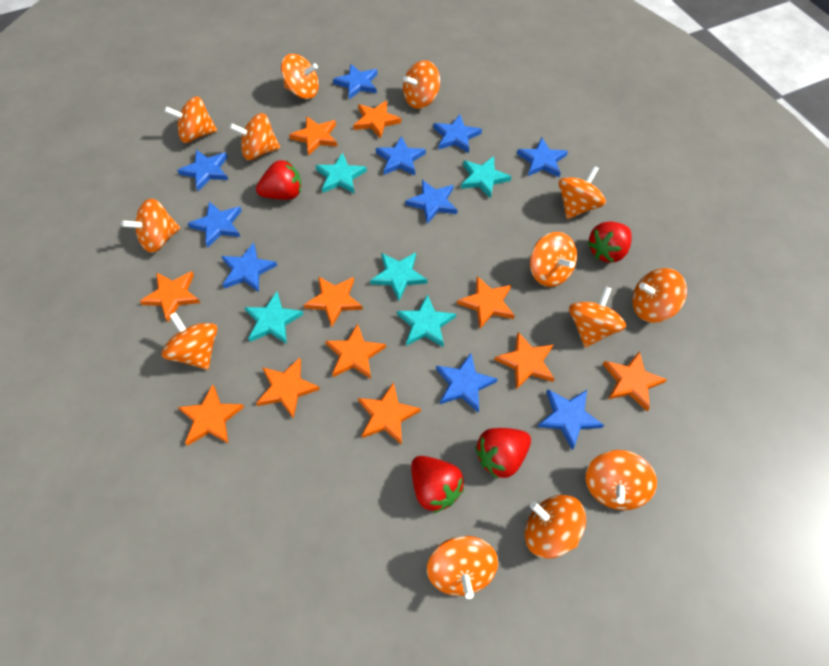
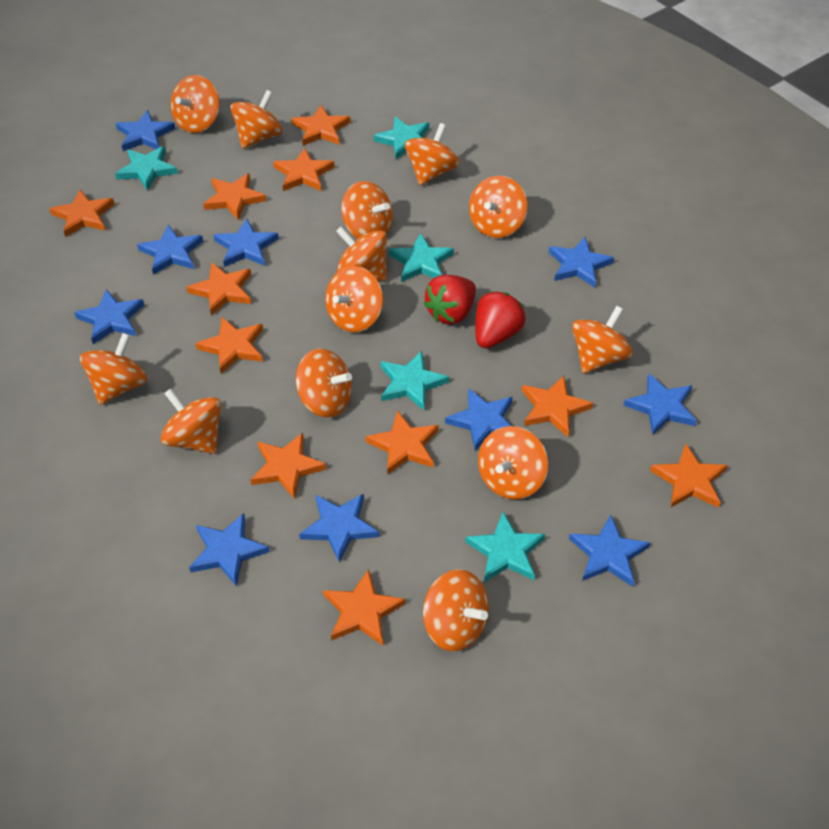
red strawberry: [256,160,301,200] [411,456,464,513] [475,428,531,479] [588,222,632,263] = 4 -> [423,275,476,324] [475,291,526,348] = 2

